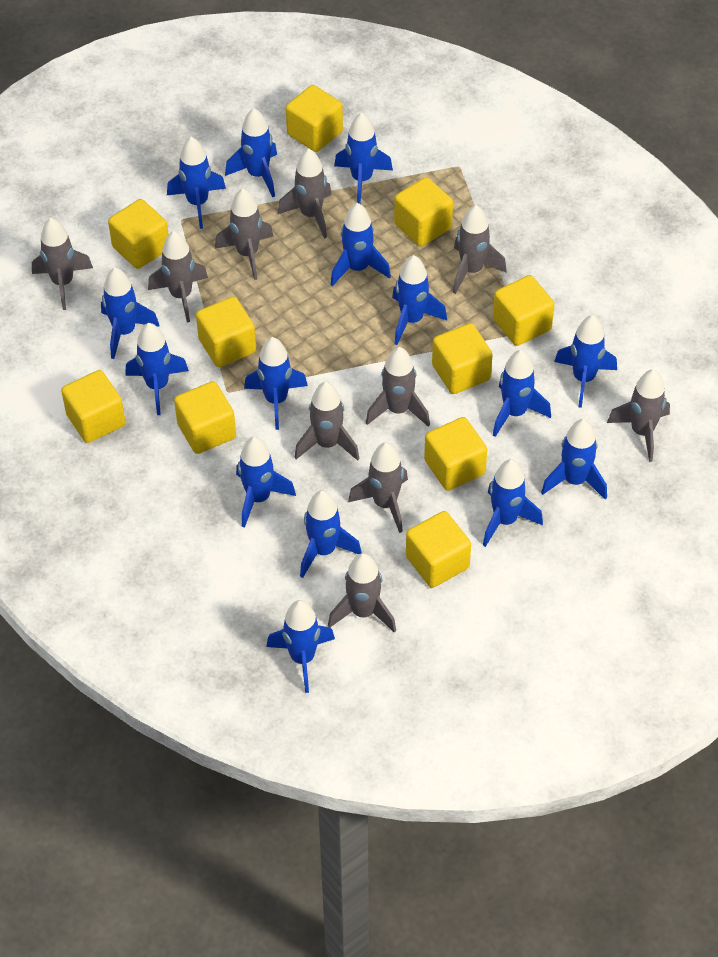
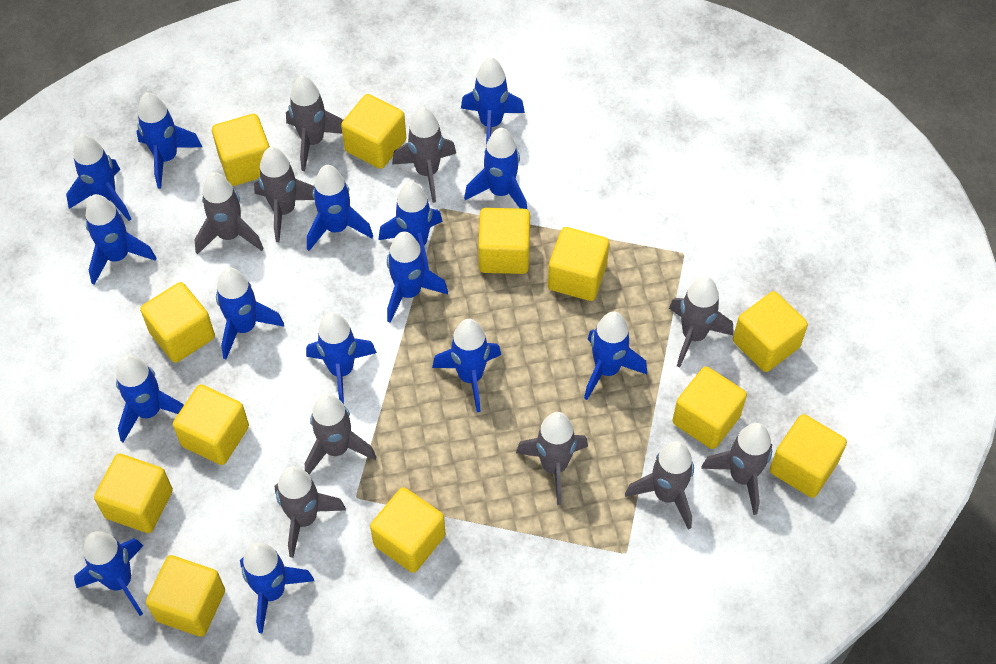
yellow cube: [61,370,125,443] [108,199,168,269] [174,381,236,454] [196,296,256,367] [286,85,343,152] [394,177,453,247] [406,511,471,588] [424,417,487,491] [432,323,493,394] [493,275,555,346] = 10 -> [94,454,173,533] [140,282,215,363] [146,555,225,637] [173,384,249,465] [212,114,270,186] [341,94,406,169] [370,487,445,573] [478,208,530,274] [548,227,609,301] [673,366,747,449] [733,291,808,372] [770,414,847,498] = 12

